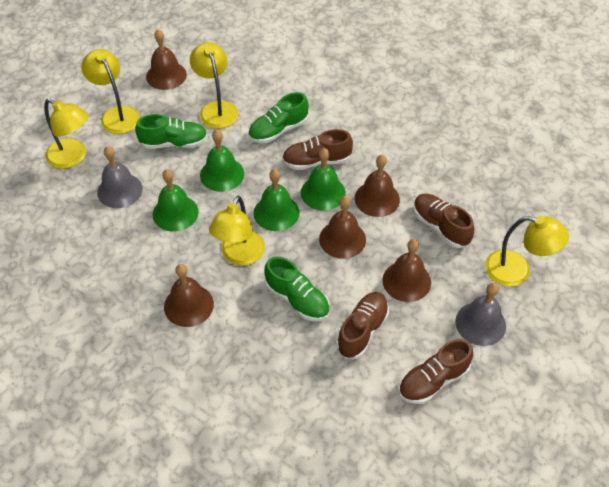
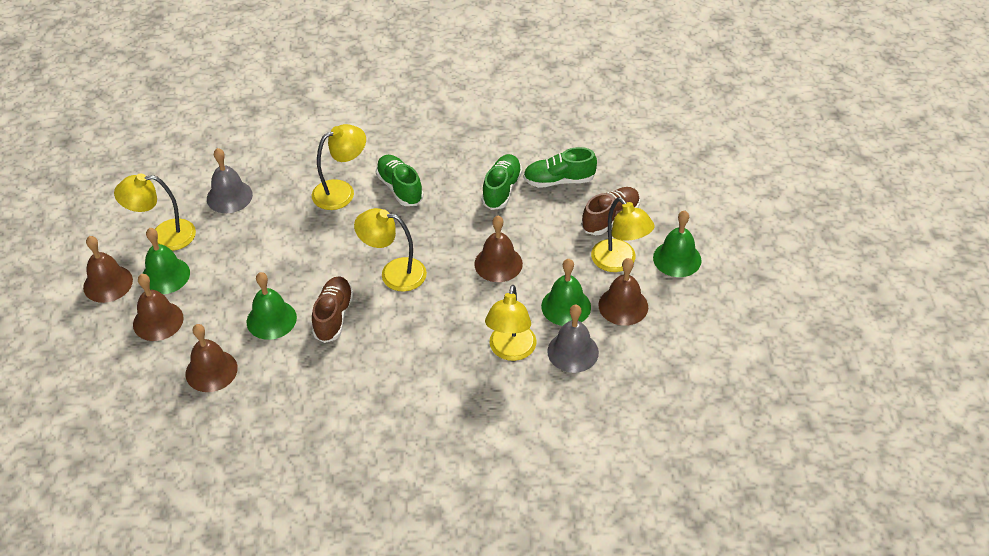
brown shoe: [282,129,353,170] [336,292,389,359] [398,339,473,404] [413,194,474,248] = 4 -> [312,276,354,343] [581,187,640,235] = 2

